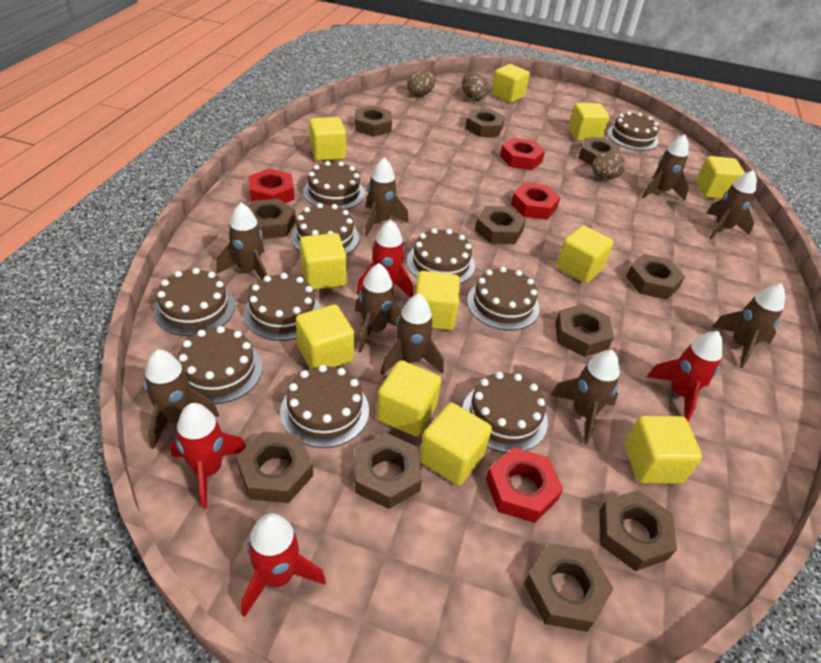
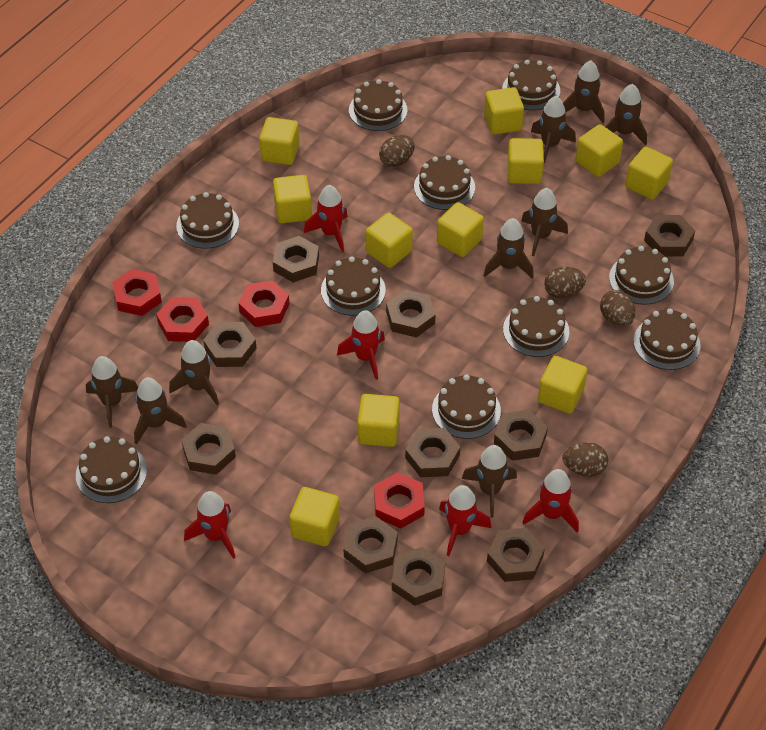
brown egg: [407,70,435,97] [462,74,488,101] [592,151,626,179] = 3 -> [379,135,415,167] [544,267,586,299] [563,442,608,477] [600,290,635,327] = 4
brown nut: [236,431,313,503] [248,198,296,239] [354,433,422,509] [355,106,392,137] [465,109,505,137] [475,206,526,244] [524,543,614,632] [555,304,614,357] [578,137,620,166] [599,490,677,571] [626,254,685,300] = 11 -> [181,423,236,475] [203,322,257,367] [273,236,319,283] [344,516,398,574] [386,290,436,338] [392,547,445,606] [405,428,460,477] [487,528,545,582] [494,410,548,461] [644,215,695,256] = 10
red rocket: [170,403,246,509] [241,513,326,617] [357,220,413,298] [646,331,723,421] = 4 -> [184,491,236,559] [304,185,348,252] [337,310,385,380] [439,485,491,556] [522,469,579,533] = 5

